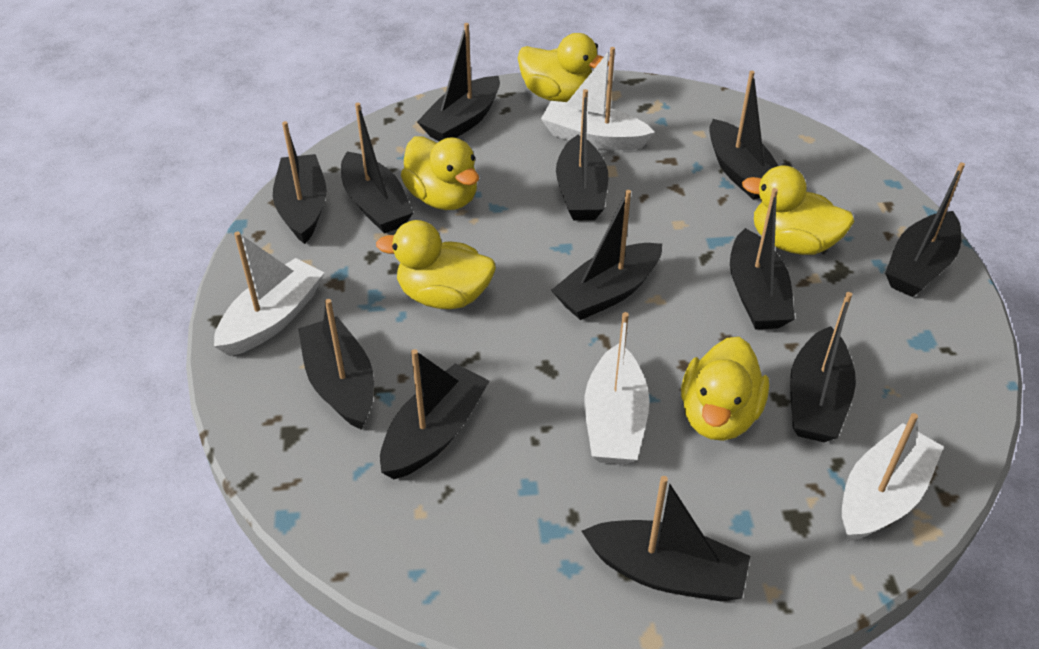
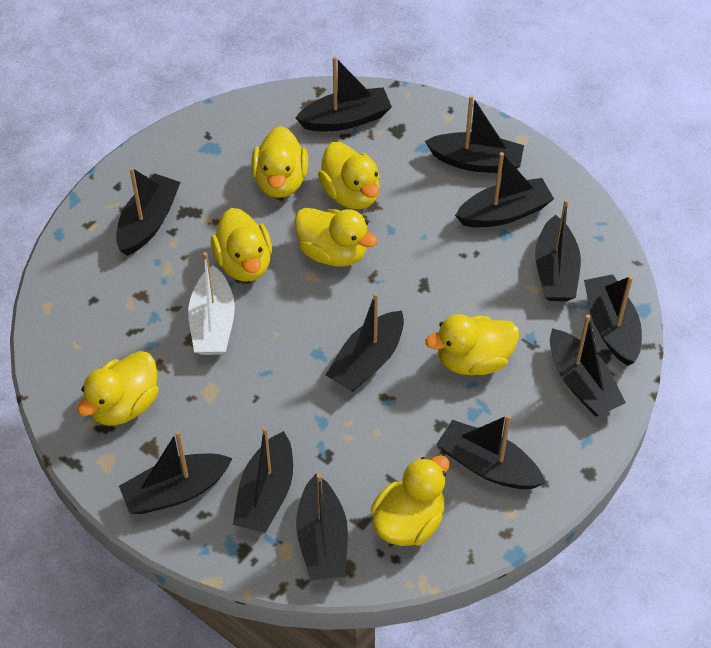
white boat: [214,232,324,356] [541,47,655,150] [585,312,650,465] [842,413,944,541] = 4 -> [188,252,235,355] = 1
yellow duck: [376,220,496,309] [401,136,479,210] [518,33,609,102] [681,337,769,441] [742,165,855,255] = 5 -> [77,351,159,426] [211,208,272,282] [251,126,308,198] [294,208,378,267] [318,142,380,209] [371,455,449,546] [425,314,519,375] = 7

